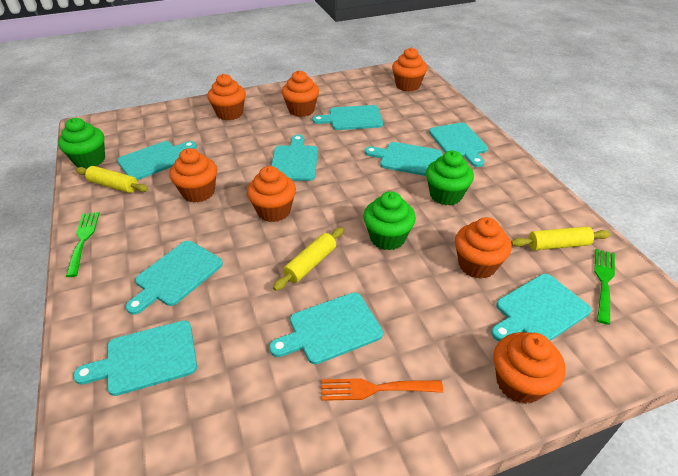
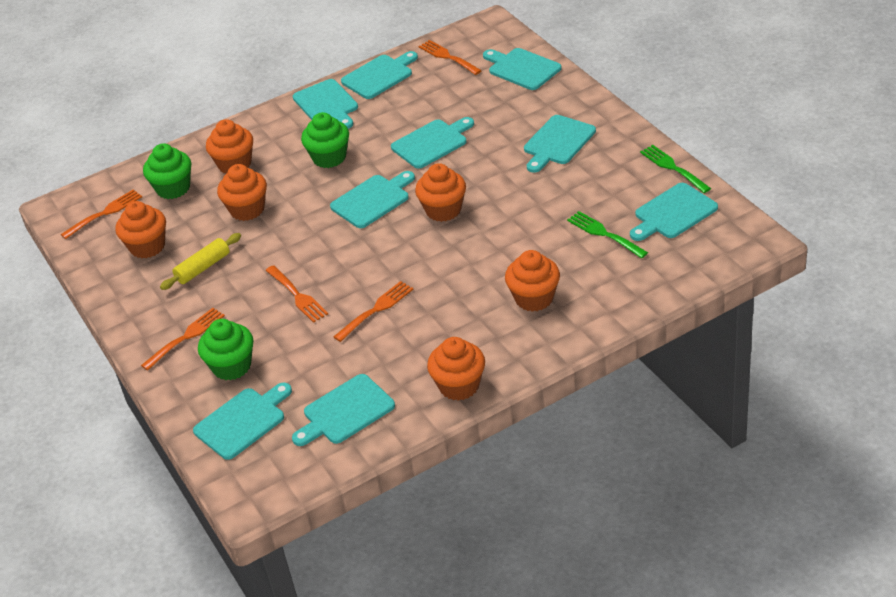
orange cupcake: [169,148,217,202] [207,74,246,120] [247,166,296,222] [282,70,319,117] [392,47,427,92] [455,217,512,279] [494,332,566,404] = 7 -> [115,201,166,258] [206,119,253,173] [217,164,267,221] [415,163,466,222] [427,337,485,401] [505,250,560,312] = 6
orange fork: [321,378,443,401] = 1 -> [61,190,142,239] [141,308,225,370] [265,265,328,323] [333,281,414,342] [419,40,482,75] = 5
yellow rolling pin: [76,166,148,193] [273,227,344,291] [511,226,610,250] = 3 -> [160,233,241,290] = 1

